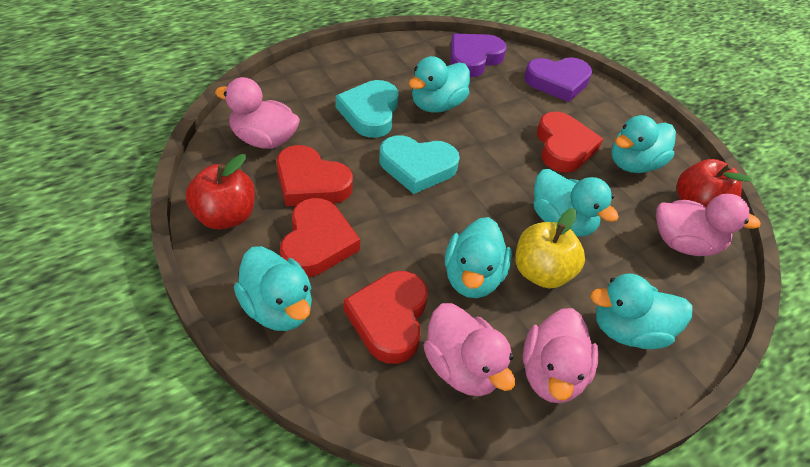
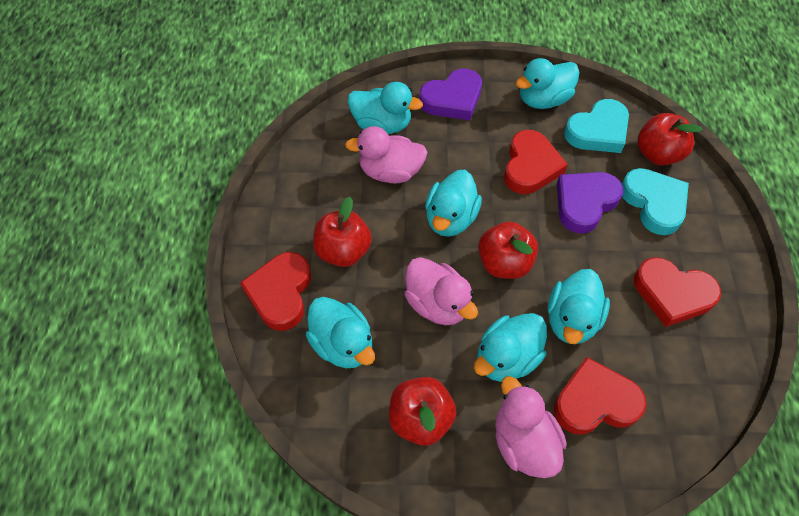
pink duck: [215,77,300,149] [423,303,515,396] [523,308,599,403] [656,194,761,256] = 4 -> [345,126,428,183] [404,257,478,325] [495,376,567,478] = 3
red apple: [186,154,255,230] [677,159,752,207] = 2 -> [313,197,372,267] [389,377,457,446] [478,222,538,279] [638,113,703,166] = 4
yellow apple: [515,208,585,289] = 1 -> none = 0

